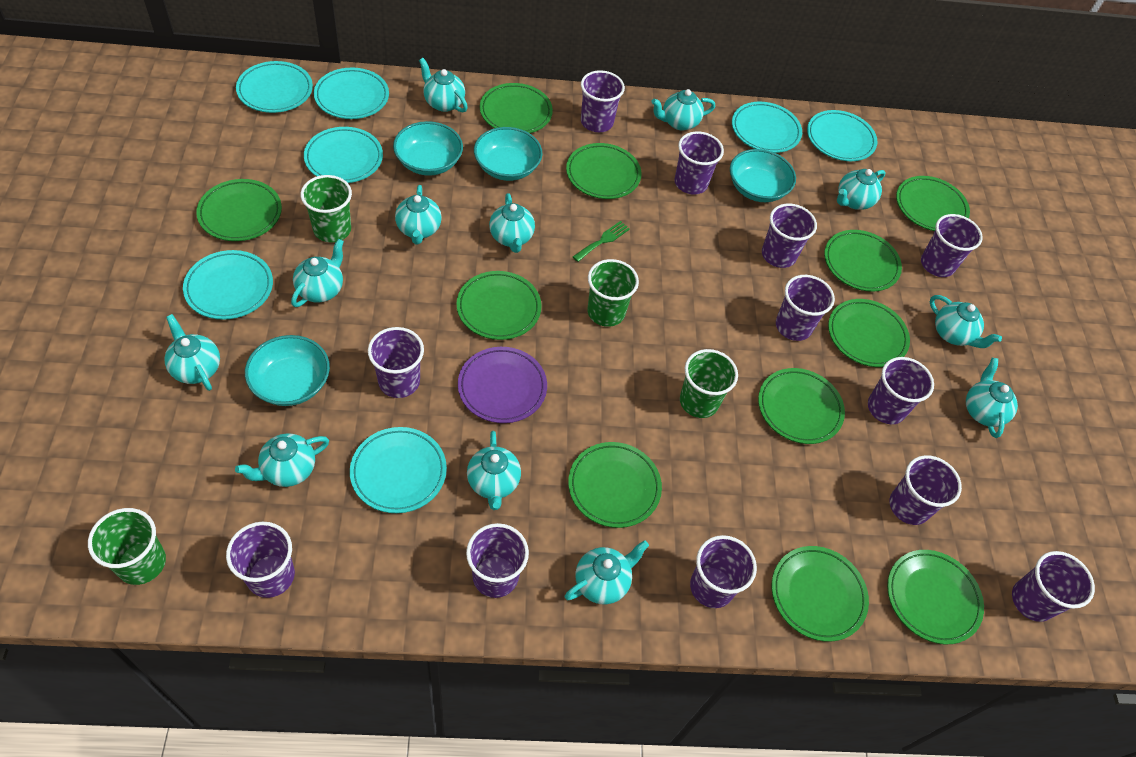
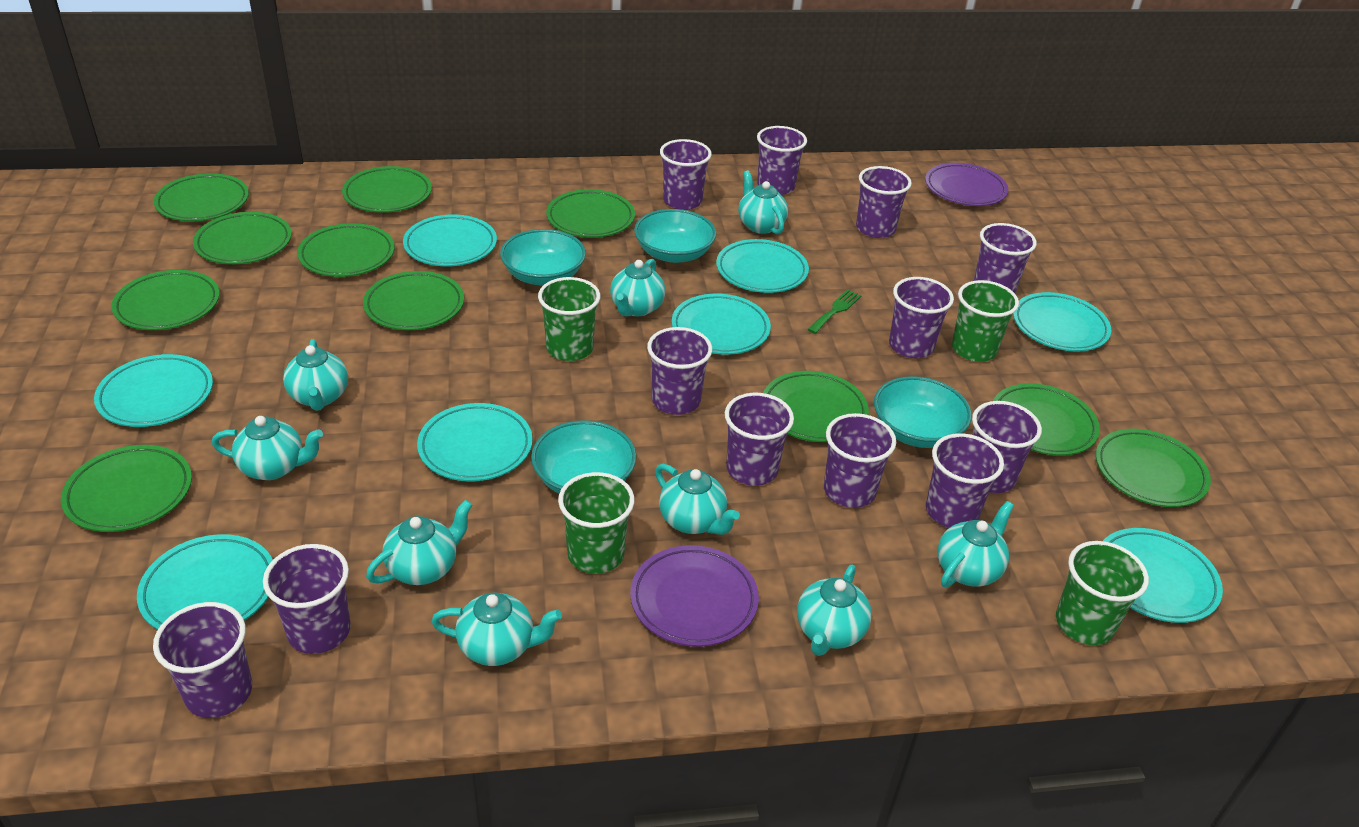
purple plate: [458,347,547,423] = 1 -> [630,545,759,647] [925,163,1008,206] = 2
turquoise plate: [183,250,273,320] [236,61,313,113] [304,127,383,183] [314,68,389,119] [350,427,447,513] [732,102,802,153] [807,110,877,161] = 7 -> [94,354,213,427] [137,534,273,630] [403,214,497,266] [417,403,533,481] [672,294,771,355] [716,239,809,293] [1013,292,1111,351] [1103,528,1223,623] = 8
turquoise teapot: [165,314,220,391] [235,433,329,487] [291,239,344,307] [395,185,442,244] [419,58,468,112] [467,431,521,510] [489,193,535,253] [565,540,649,604] [651,89,715,131] [837,169,886,210] [930,295,1002,348] [966,358,1018,438] = 12 -> [212,416,323,480] [283,339,348,411] [366,500,472,585] [431,593,562,666] [610,259,665,316] [655,464,740,535] [738,170,788,234] [797,565,872,656] [938,501,1014,588] = 9

